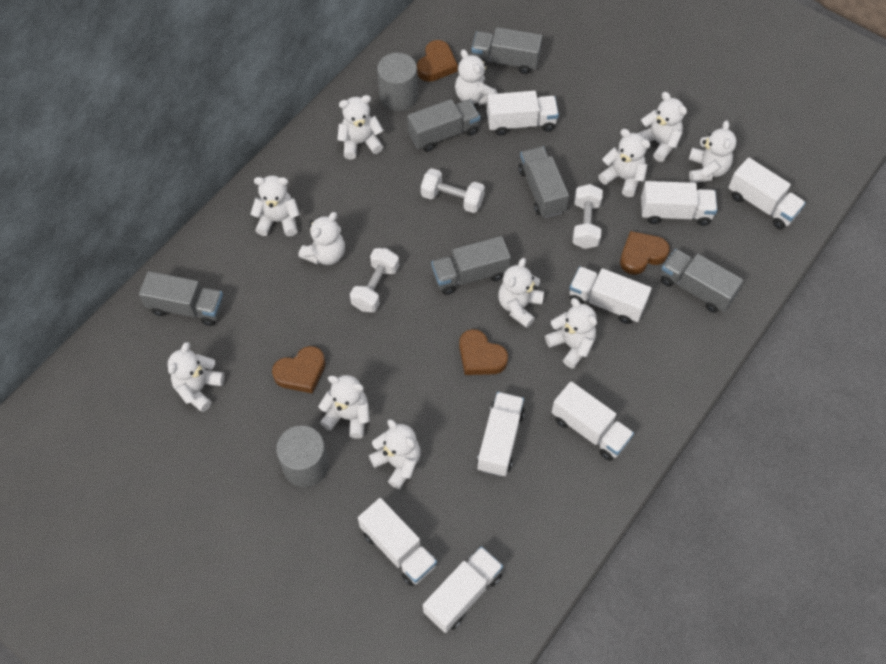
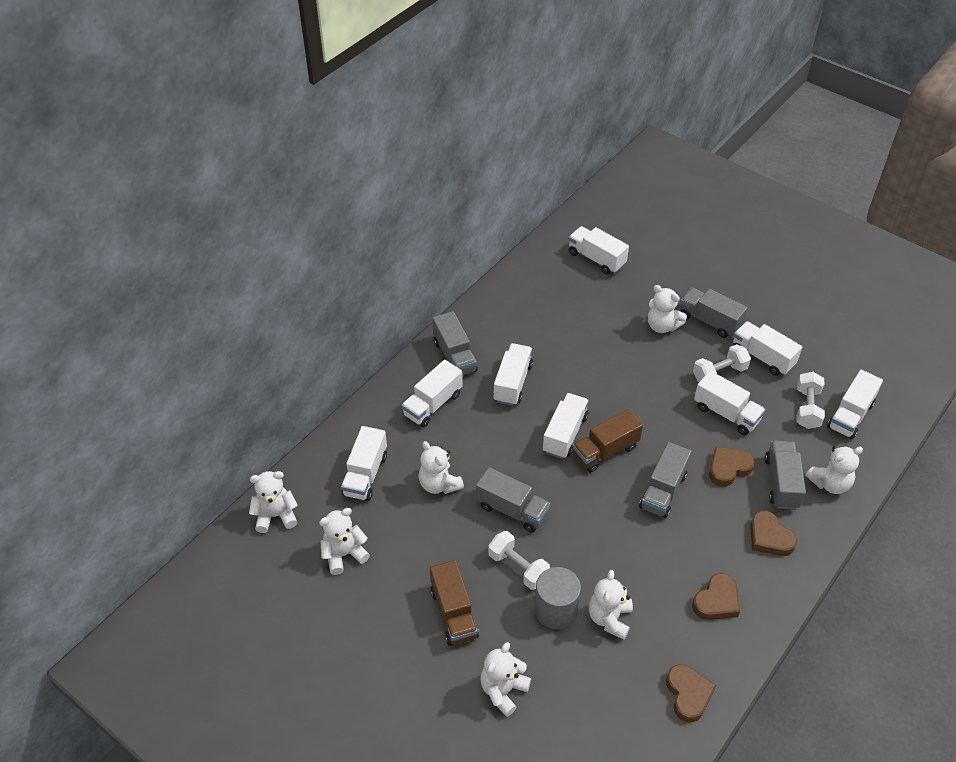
brown truck: none = 0 -> [430,560,479,646] [572,409,643,473] = 2
grey cylinder: [276,425,329,487] [377,52,418,111] = 2 -> [534,567,581,629] = 1
grey truck: [139,271,224,326] [407,99,480,152] [431,236,511,295] [472,27,542,74] [518,146,569,218] [661,249,744,313] = 6 -> [432,311,477,375] [476,467,550,533] [639,442,692,518] [680,288,748,338] [765,440,806,509] = 5
white teddy bear: [168,342,224,412] [251,175,300,236] [298,212,345,265] [318,375,370,439] [337,95,383,159] [369,419,421,489] [455,49,497,105] [498,258,544,328] [545,298,597,369] [598,129,651,197] [637,92,687,162] [688,120,737,183] = 12 -> [249,471,298,533] [319,508,370,575] [418,441,464,494] [480,642,531,717] [589,570,633,640] [648,285,687,333] [806,446,863,494] = 7

